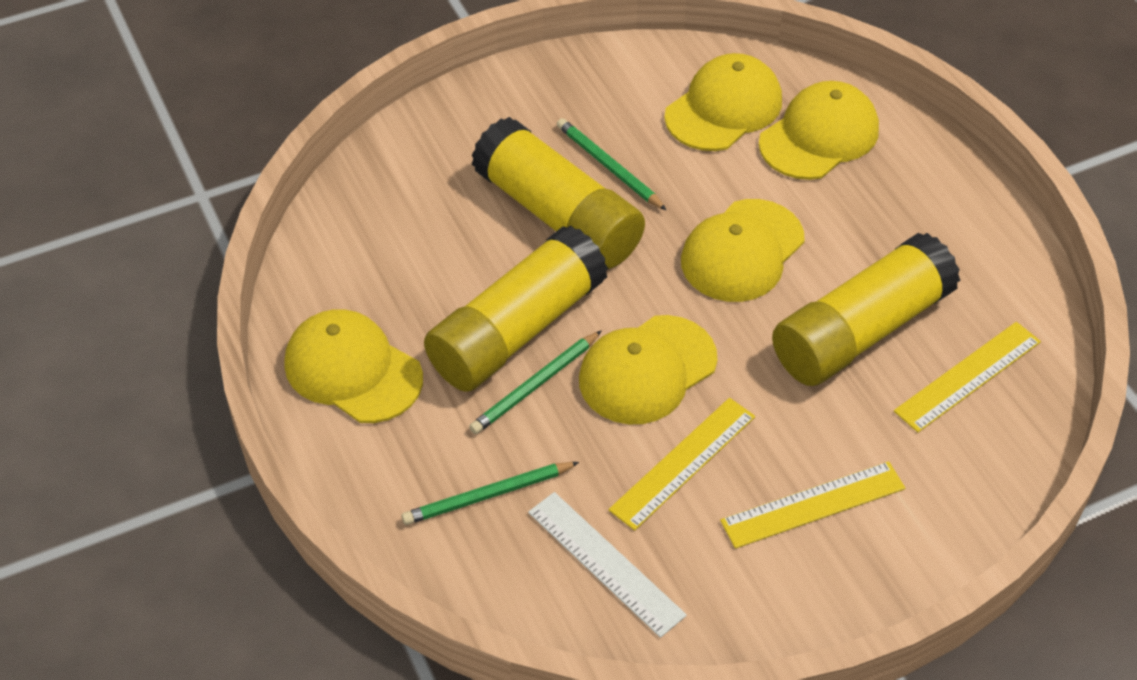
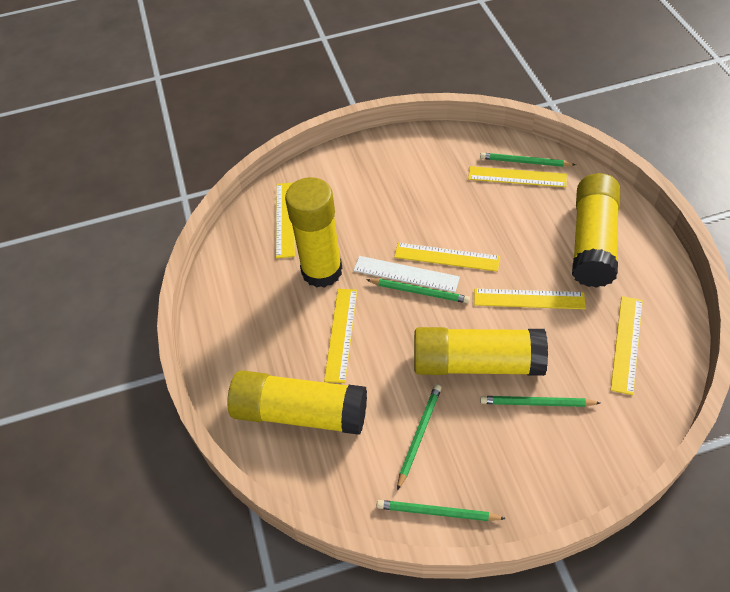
green pencil: [402,462,579,525] [469,330,602,434] [557,118,667,211] = 3 -> [366,279,470,303] [377,500,506,521] [397,384,442,490] [480,153,576,167] [480,396,600,407] = 5
yellow cap: [284,309,423,423] [579,315,717,424] [664,53,782,151] [681,199,805,302] [759,81,879,180] = 5 -> none = 0
yellow glue stick: [424,225,608,392] [472,117,645,269] [772,233,960,386] = 3 -> [227,370,367,435] [285,177,342,288] [414,327,548,376] [572,173,620,288] = 4
yellow ruler: [609,398,755,531] [720,461,905,549] [894,322,1041,433] = 3 -> [276,182,295,258] [324,289,357,383] [394,243,500,272] [468,166,567,187] [474,288,586,309] [611,296,643,395] = 6

